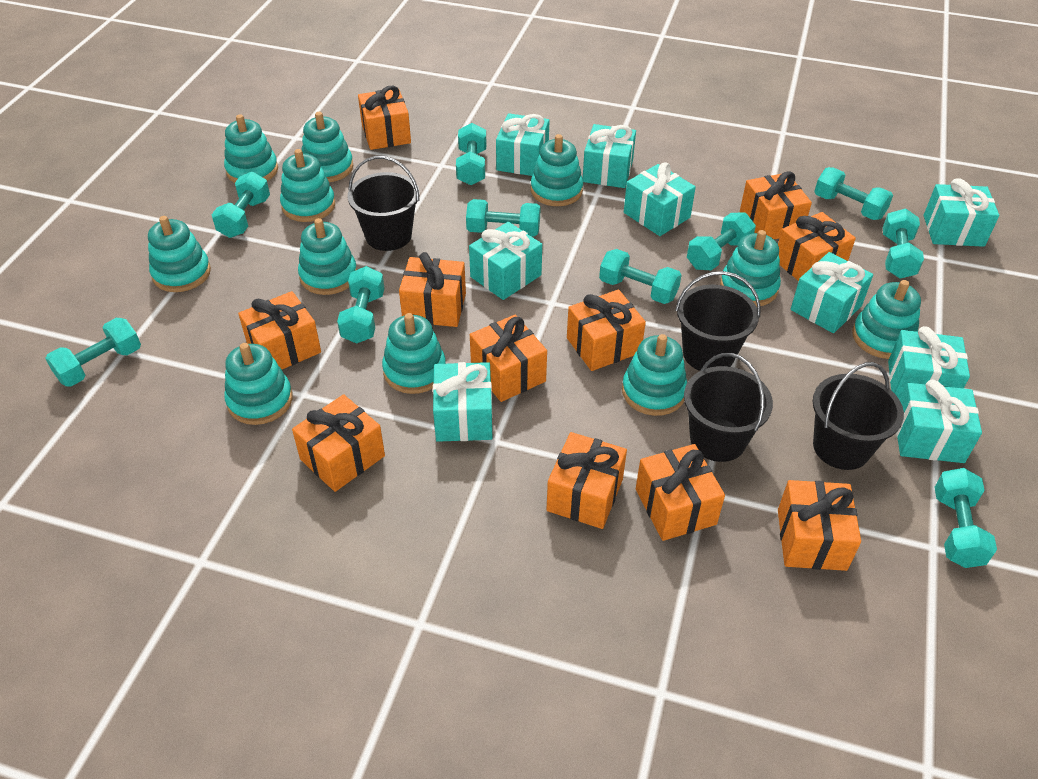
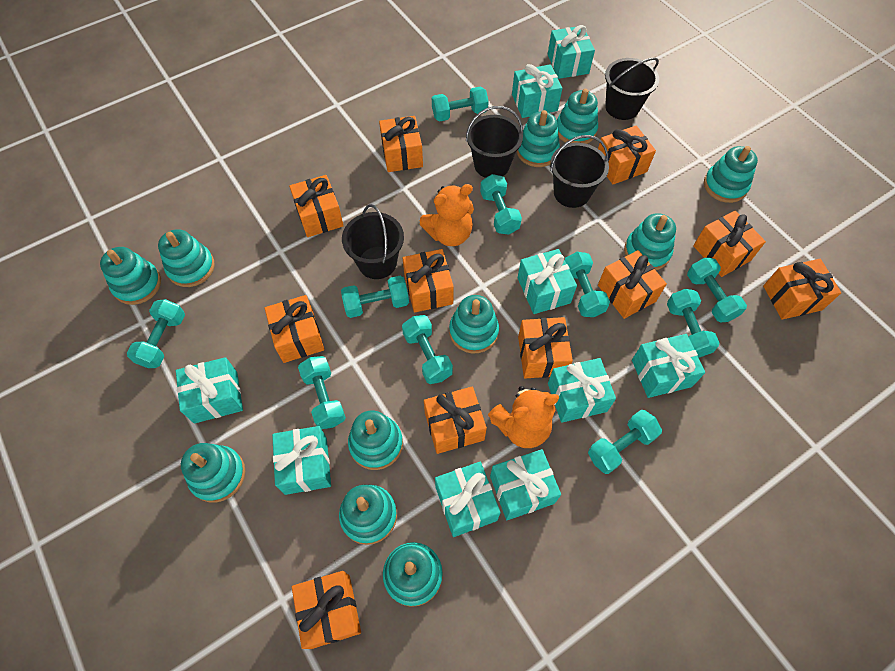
orange teddy bear: none = 0 -> [420,184,474,246] [488,386,559,448] = 2

